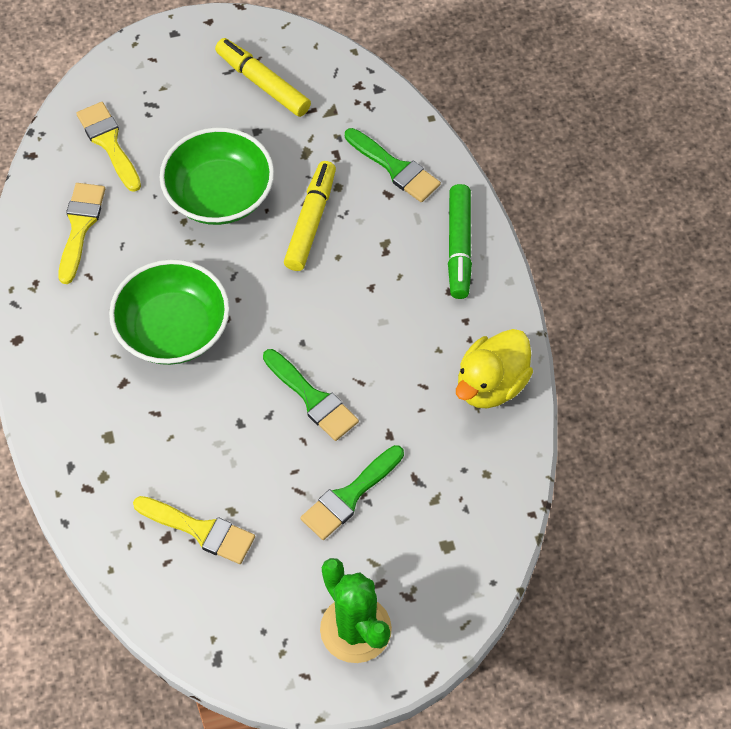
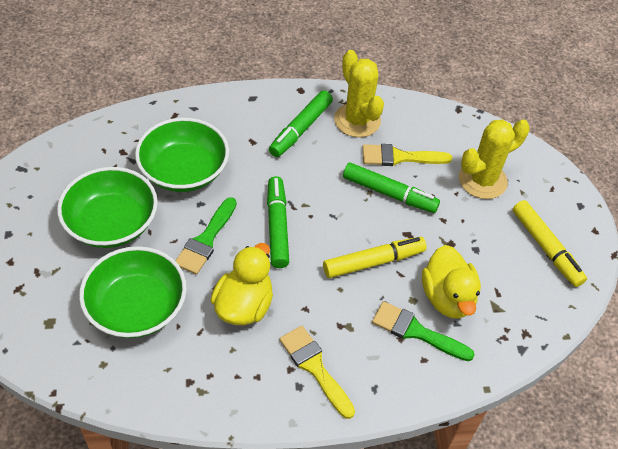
green bowl: [109,259,230,365] [159,127,274,225] = 2 -> [57,167,158,248] [79,246,187,338] [135,118,229,192] = 3
green brush: [263,349,359,441] [300,445,404,540] [345,128,441,202] = 3 -> [175,197,237,275] [372,301,475,361] = 2
green cactus: [320,558,392,663] = 1 -> none = 0
green marker: [448,184,472,299] = 1 -> [267,176,289,268] [269,90,333,157] [343,162,440,213] = 3
yellow brush: [58,183,105,284] [76,102,141,192] [133,496,255,564] = 3 -> [279,326,355,419] [363,144,452,166] = 2
yellow cactus: none = 0 -> [334,50,384,137] [459,120,530,199] = 2
yellow duck: [456,329,533,408] = 1 -> [210,243,273,325] [422,245,481,319] = 2

